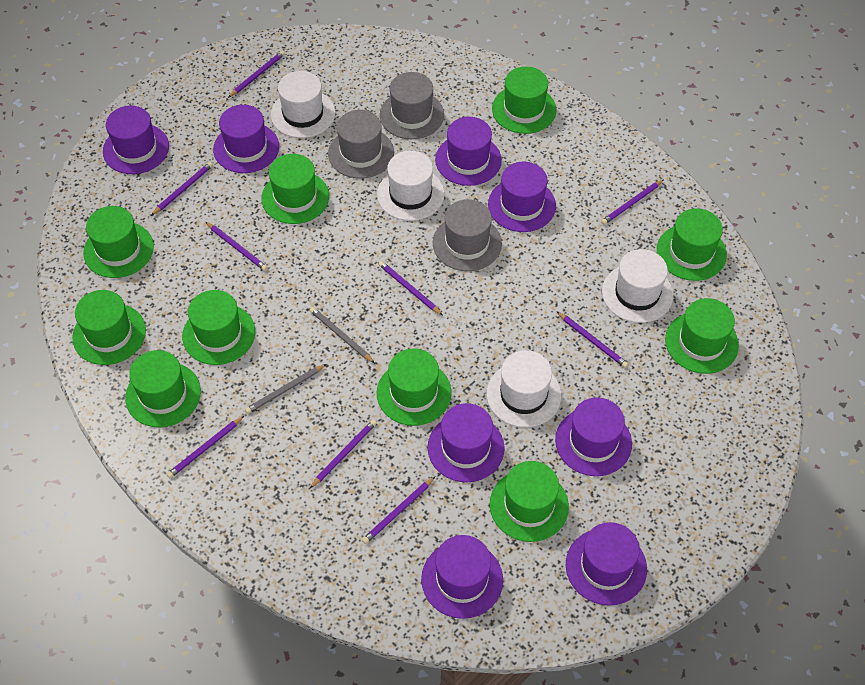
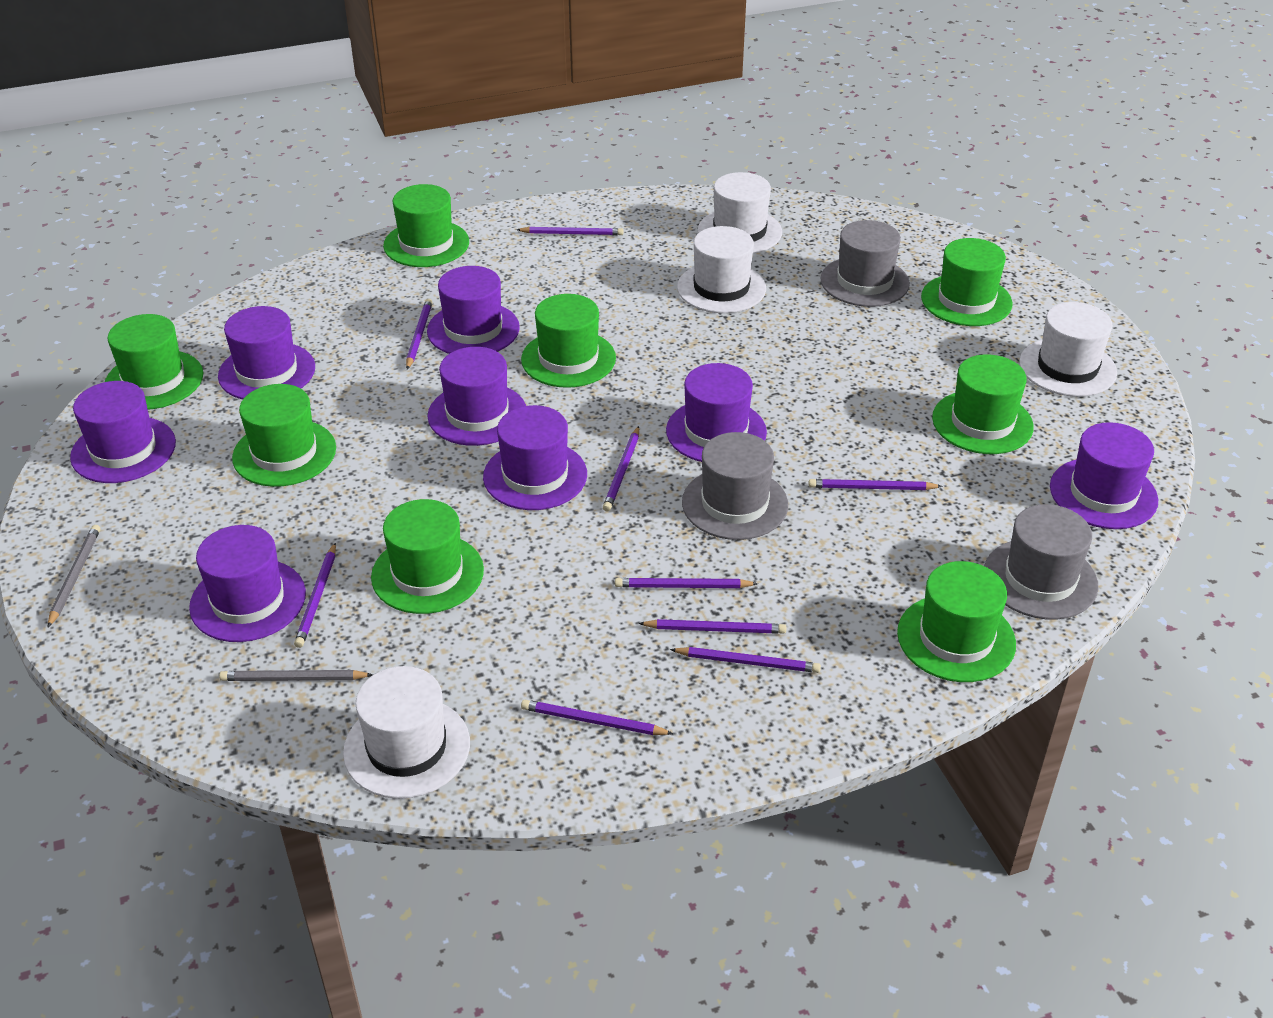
green hat: [72,290,146,365] [83,206,154,278] [125,350,201,427] [182,290,255,365] [261,154,329,224] [377,348,452,426] [490,461,569,542] [492,66,557,134] [657,208,727,281] [665,298,739,374] = 10 -> [105,314,203,410] [232,384,336,487] [371,499,484,614] [383,184,469,267] [521,294,616,388] [897,561,1016,682] [921,238,1012,326] [932,354,1034,454] = 8

